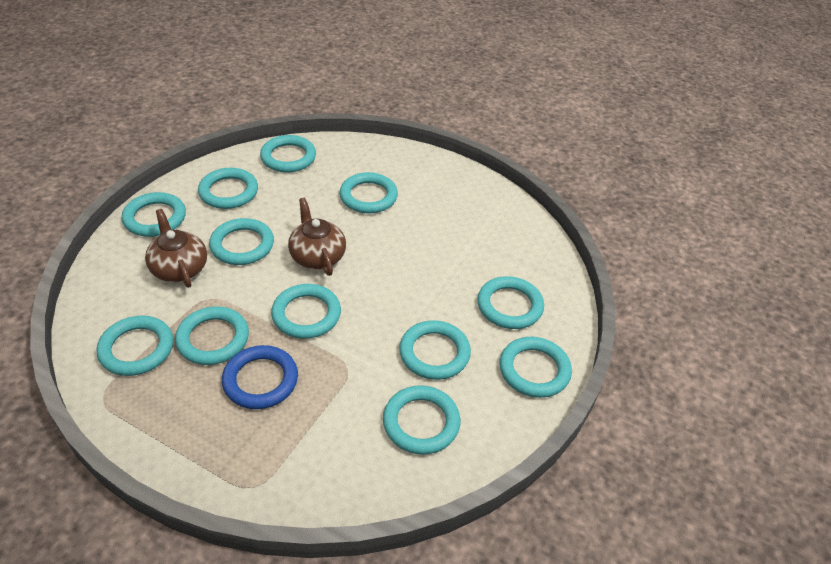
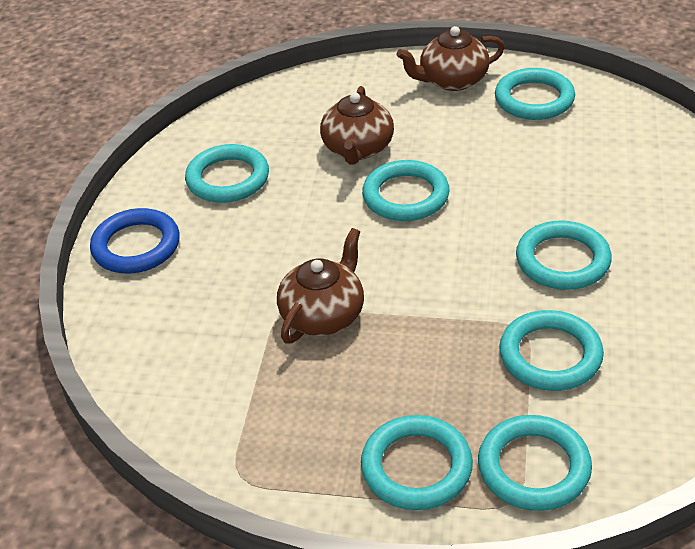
brown teapot: [145,209,207,288] [288,198,346,276] = 2 -> [277,228,364,344] [320,86,394,165] [397,26,505,91] = 3
turquoise ring: [97,316,173,376] [122,192,186,237] [175,306,249,365] [198,168,258,209] [209,218,274,265] [260,135,316,173] [271,284,341,339] [340,172,398,213] [383,385,460,455] [399,320,471,380] [477,276,544,329] [500,337,572,398] = 12 -> [185,144,269,203] [361,415,473,510] [362,160,450,221] [478,415,592,511] [495,68,575,120] [499,310,604,391] [516,220,612,290] = 7

